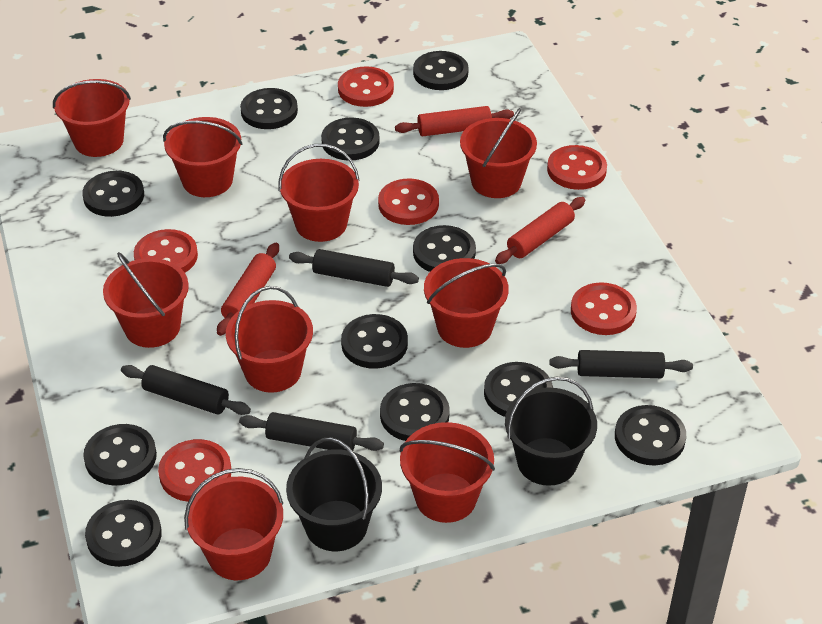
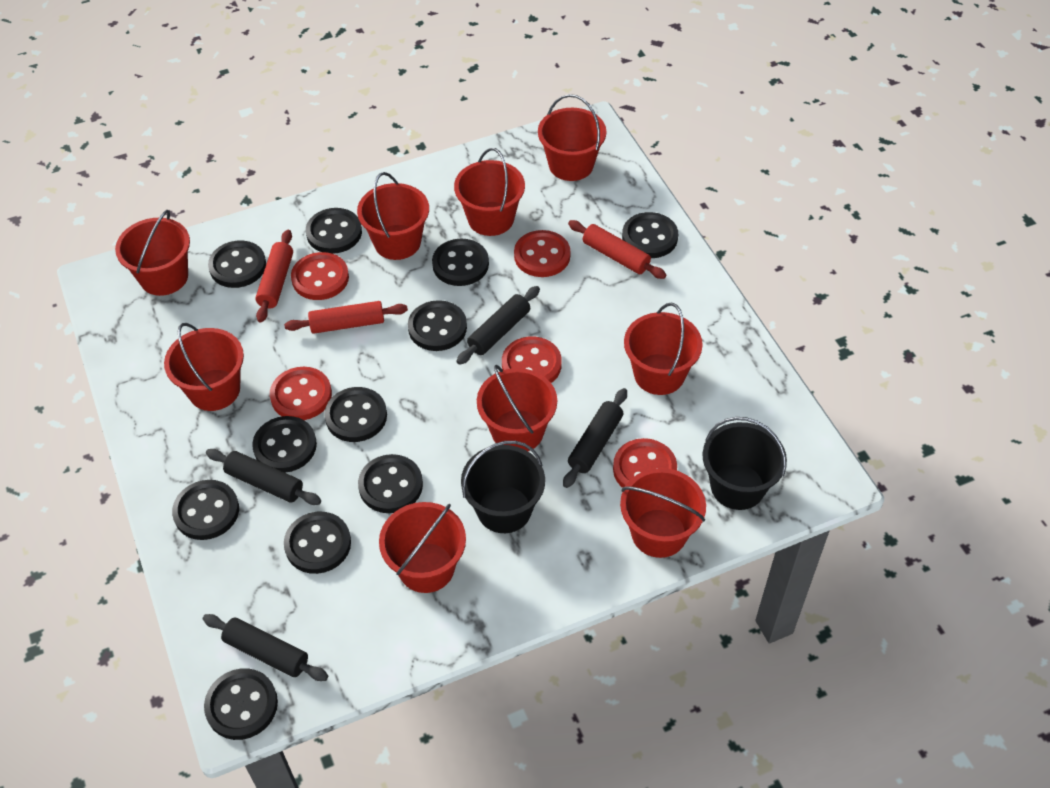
red button: [134,229,198,273] [158,439,231,502] [338,66,394,107] [378,179,439,225] [547,145,607,190] [571,282,637,335] = 6 -> [270,367,332,420] [291,252,349,300] [502,336,562,383] [514,230,571,277] [613,438,677,487] = 5

